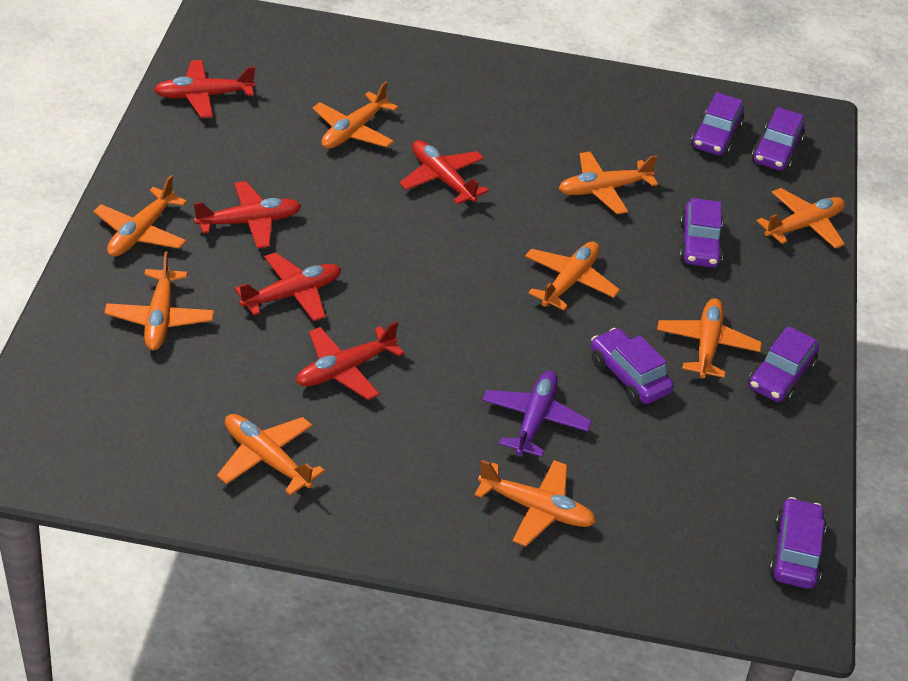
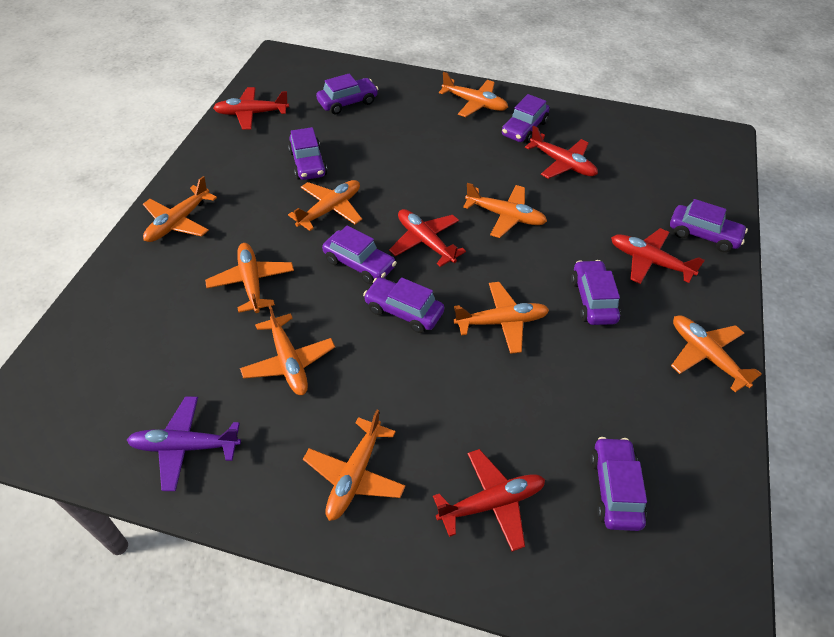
purple car: [591,328,674,404] [679,198,723,268] [691,92,744,156] [748,326,819,403] [752,107,805,172] [769,497,827,589] = 6 -> [288,127,327,180] [316,74,379,114] [322,225,397,284] [363,277,444,333] [502,94,549,144] [571,260,621,325] [590,437,647,531] [670,199,748,252] = 8

